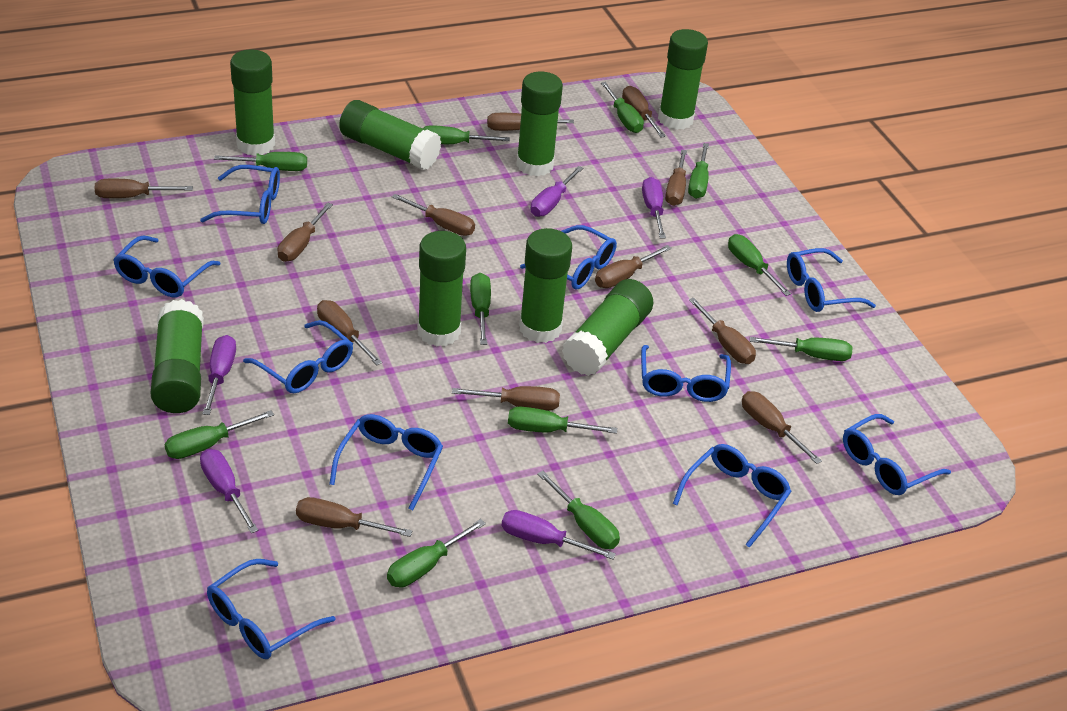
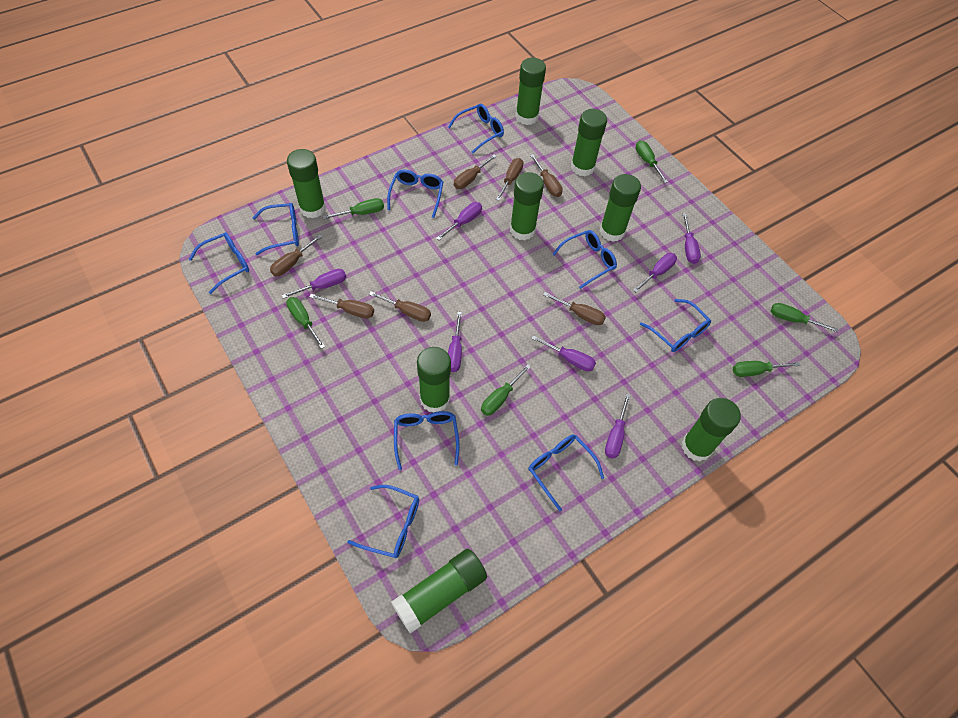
blue glasses: [113,236,221,298] [200,165,280,224] [207,559,335,659] [243,320,353,393] [329,414,443,510] [520,225,617,290] [641,345,731,402] [673,444,792,548] [787,248,876,312] [843,414,951,495] = 10 -> [189,232,249,294] [253,203,299,255] [347,485,419,558] [387,169,443,218] [394,411,460,470] [448,104,504,154] [528,434,604,511] [552,230,617,289] [640,299,711,352] = 9
brown screwdriver: [95,179,193,198] [277,203,333,262] [296,497,412,537] [317,300,382,365] [392,194,475,236] [452,386,560,411] [487,113,574,131] [595,245,672,288] [622,86,666,137] [665,150,687,206] [689,298,756,364] [742,391,822,464] = 12 -> [270,234,323,276] [309,294,374,319] [369,291,431,322] [454,155,497,189] [496,158,524,201] [530,154,563,197] [543,292,606,325] = 7
green screwdriver: [165,410,274,459] [214,152,307,171] [387,519,486,587] [422,125,510,144] [470,273,491,345] [508,407,617,434] [537,471,620,549] [601,82,644,133] [688,143,709,199] [728,234,791,296] [750,337,852,361] = 11 -> [286,297,325,349] [323,198,384,219] [481,364,531,416] [636,140,668,183] [733,361,801,377] [771,303,838,332] = 6
purple screwdriver: [200,449,258,533] [202,335,236,415] [501,510,616,559] [531,166,583,217] [642,177,666,239] = 5 -> [282,269,346,299] [436,202,482,240] [448,312,462,372] [531,335,596,371] [605,394,630,459] [633,253,677,293] [683,214,701,264] = 7

